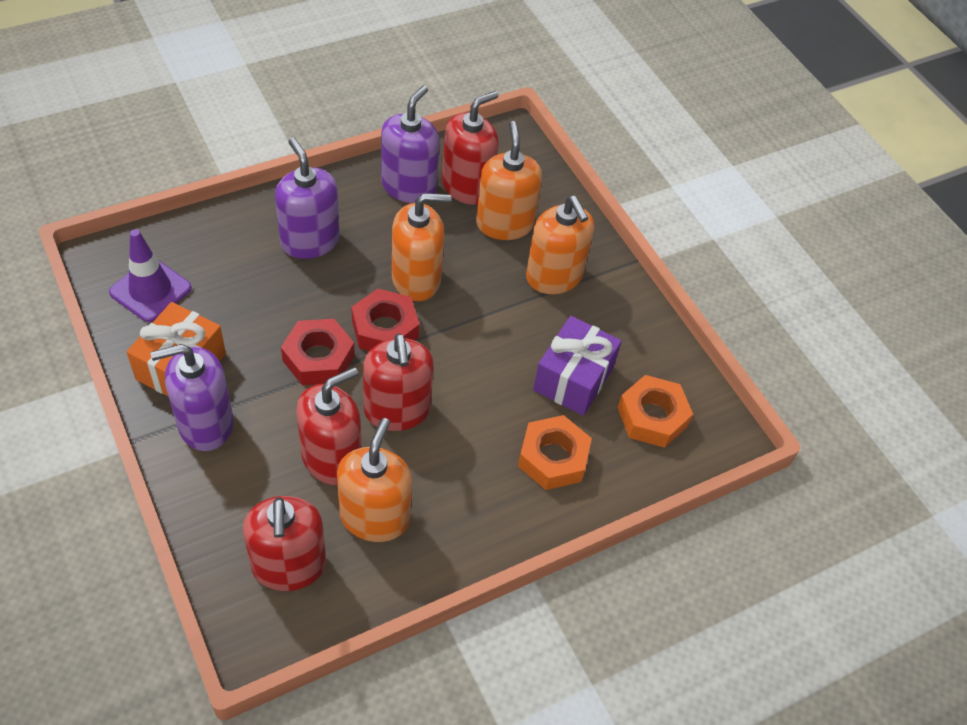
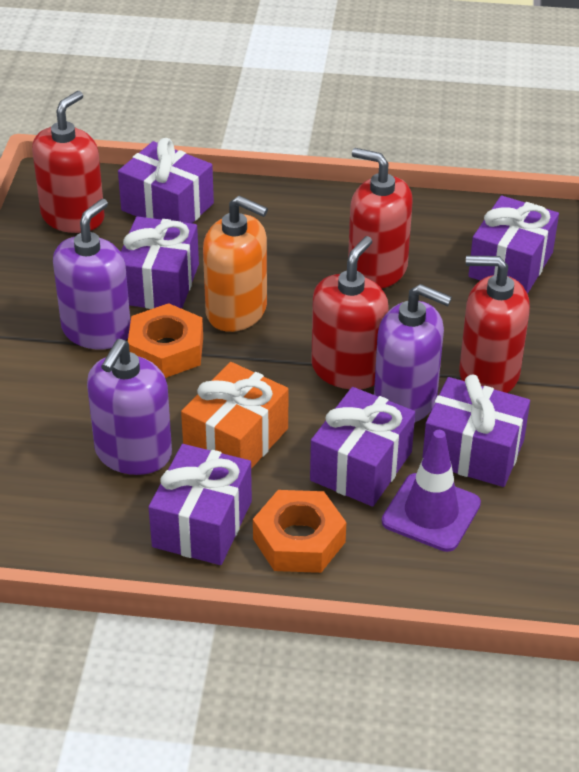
orange soap dispenser: [337,418,412,542] [392,193,451,301] [476,121,542,240] [526,196,594,294] = 4 -> [203,195,268,332] = 1
purple gift: [533,316,622,416] = 1 -> [118,138,214,223] [121,216,199,309] [148,444,252,565] [310,387,415,507] [422,374,530,487] [468,196,559,294] = 6
red nut: [281,319,355,385] [351,289,419,351] = 2 -> none = 0

